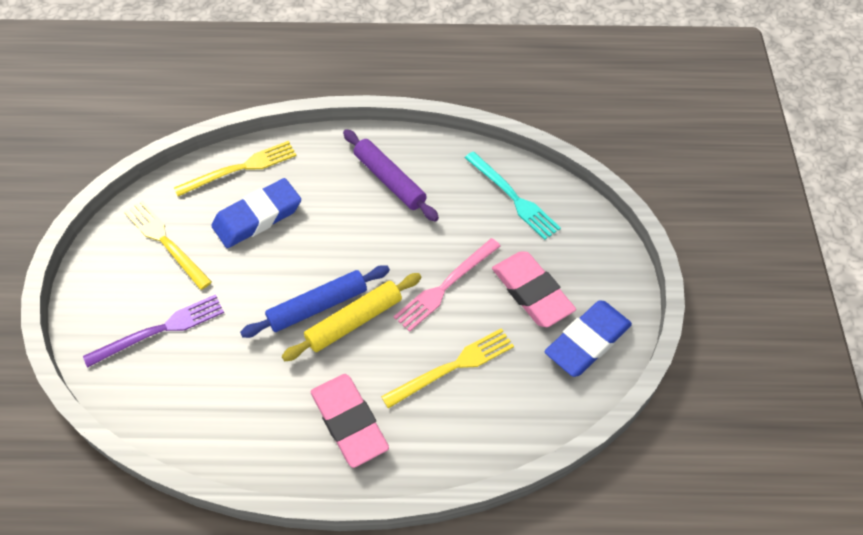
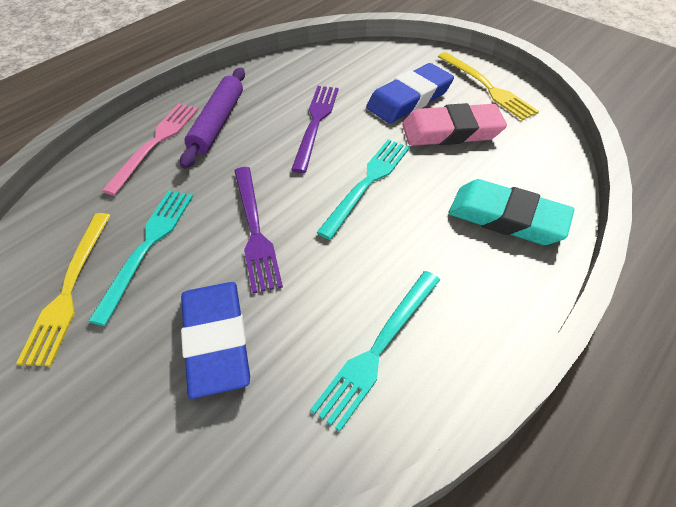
blue rolling pin: [240,265,390,338] = 1 -> none = 0
pink eraser: [311,374,389,468] [492,252,576,327] = 2 -> [402,103,507,146] = 1
purple fork: [83,294,224,368] = 1 -> [234,167,283,294] [291,86,339,173] = 2
turquoise eraser: none = 0 -> [449,179,574,245] = 1
turquoise fork: [465,151,561,240] = 1 -> [88,190,193,326] [310,271,440,432] [316,139,410,240] = 3
yellow fork: [124,201,212,290] [174,141,297,196] [381,328,514,408] = 3 -> [16,213,111,366] [438,52,539,120] = 2
yellow rolling pin: [282,273,421,361] = 1 -> none = 0

